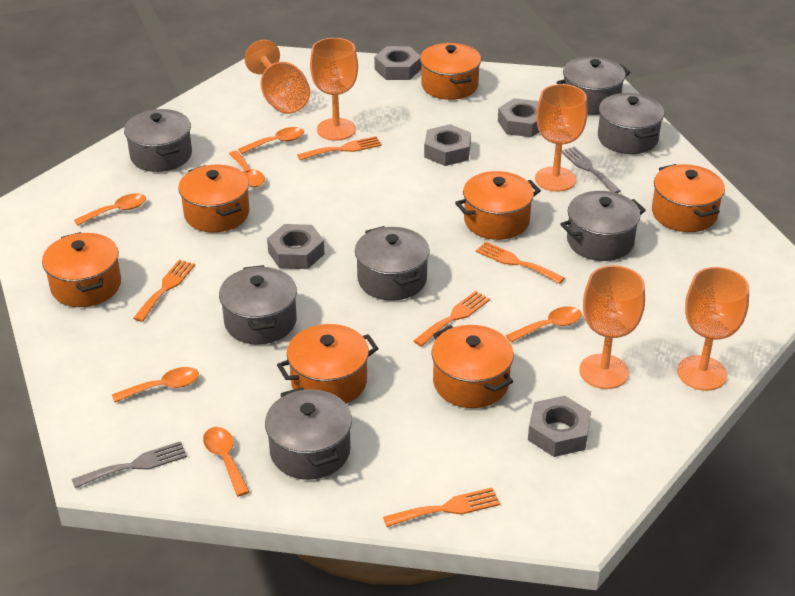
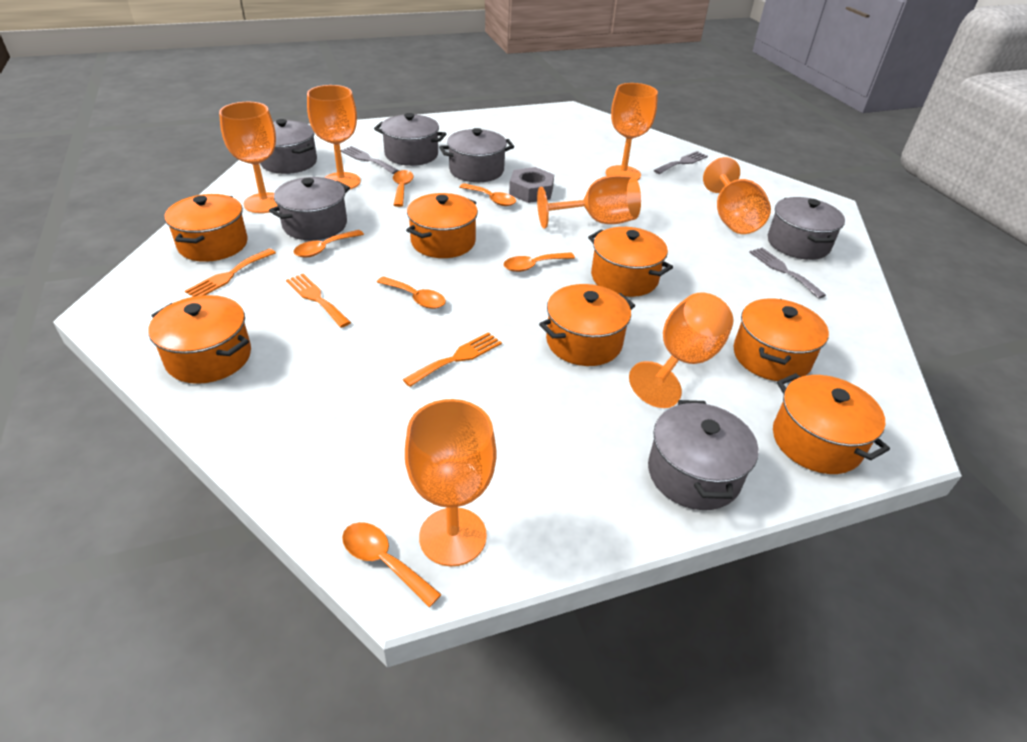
grey fork: [72,441,187,488] [562,146,621,193] = 2 -> [341,146,399,174] [654,151,708,174] [749,248,826,299] = 3
grey nut: [267,224,325,269] [374,46,421,80] [424,124,471,166] [498,98,539,137] [528,396,591,457] = 5 -> [509,167,554,203] = 1
grey pot: [124,109,192,172] [219,265,297,345] [265,387,352,480] [355,226,430,301] [557,57,631,115] [560,191,646,261] [598,93,664,154] = 7 -> [260,119,317,174] [269,177,350,240] [374,113,446,166] [439,128,514,182] [648,400,758,510] [768,197,845,260] = 6
orange fork: [133,260,195,322] [297,136,382,160] [383,488,500,527] [414,291,490,347] [476,242,565,284] = 5 -> [185,249,276,297] [286,274,351,328] [403,332,502,387] = 3
orange goblet: [244,40,310,114] [310,38,358,141] [535,84,588,191] [579,265,645,389] [677,267,749,391] = 5 -> [219,102,277,213] [307,85,361,190] [405,399,497,566] [537,175,641,228] [606,83,658,181] [629,293,733,408] [703,157,771,234] = 7

